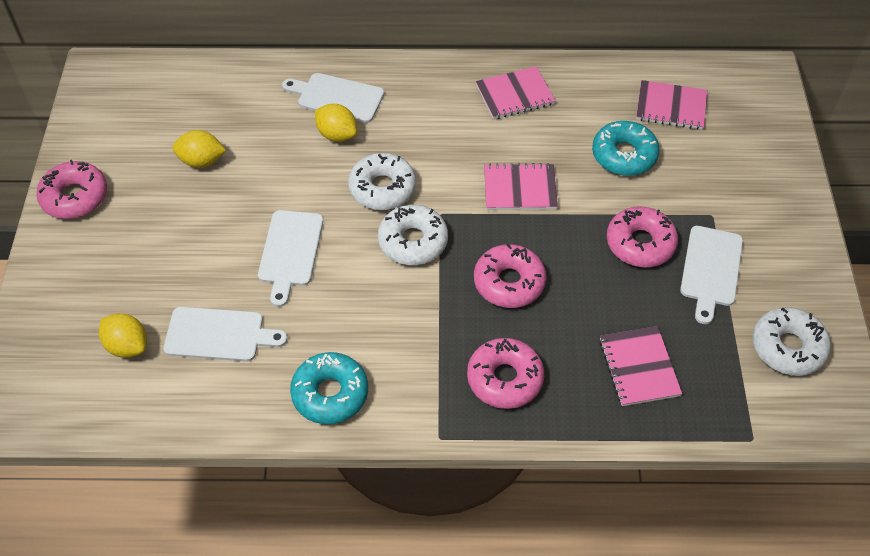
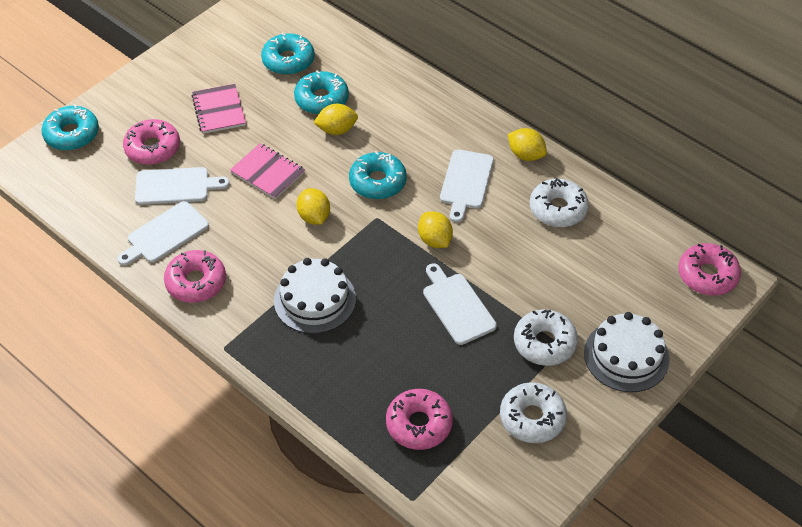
pink notebook: [476,66,555,119] [484,163,558,210] [599,326,682,406] [636,80,707,130] = 4 -> [191,84,246,134] [230,143,305,199] = 2
turquoise donut: [290,352,368,424] [592,121,660,176] = 2 -> [42,104,99,151] [261,33,315,75] [294,70,349,115] [349,151,407,199] = 4
white cake: none = 0 -> [274,258,356,334] [584,312,670,392] = 2
yellow lemon: [99,313,147,358] [172,130,226,168] [315,104,357,142] = 3 -> [297,188,330,225] [313,104,358,135] [418,211,453,248] [508,128,547,161] = 4

